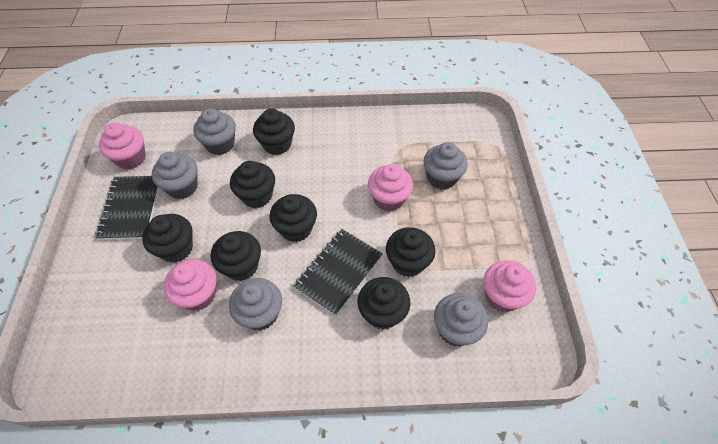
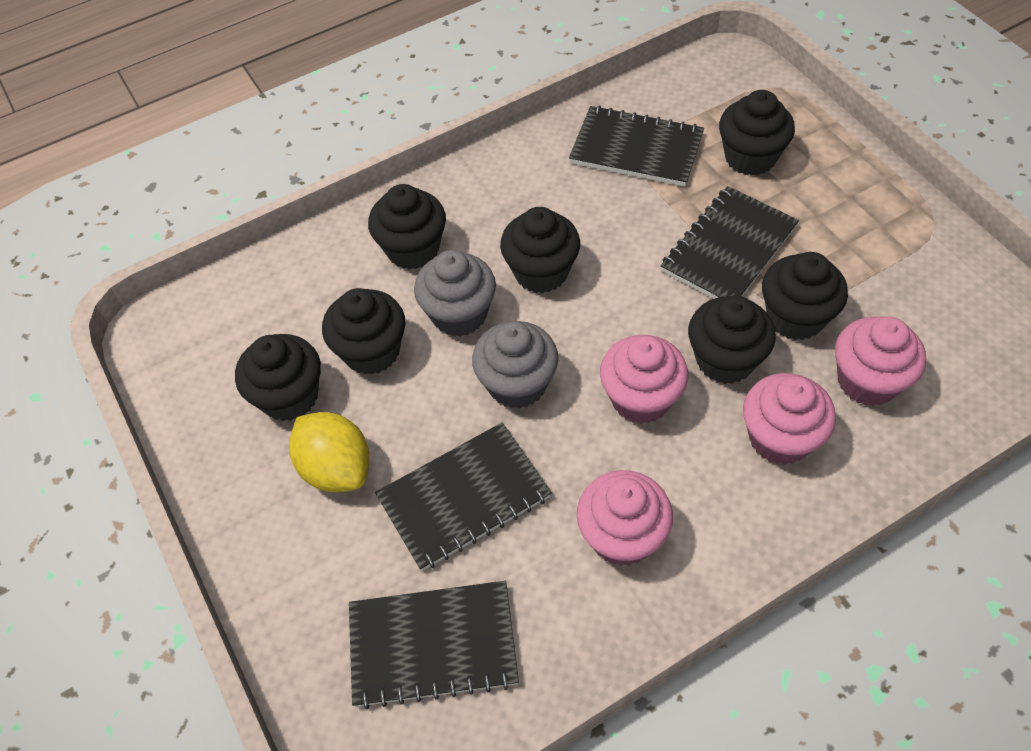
black notebook: [95,176,159,240] [294,229,383,316] = 2 -> [349,581,519,709] [375,422,552,571] [569,105,704,187] [661,186,799,299] = 4
grey cupcake: [152,152,198,199] [193,108,236,155] [229,278,282,331] [424,142,468,190] [434,293,488,347] = 5 -> [414,250,496,336] [472,321,558,409] = 2
yellow lemon: none = 0 -> [289,412,370,492] = 1

